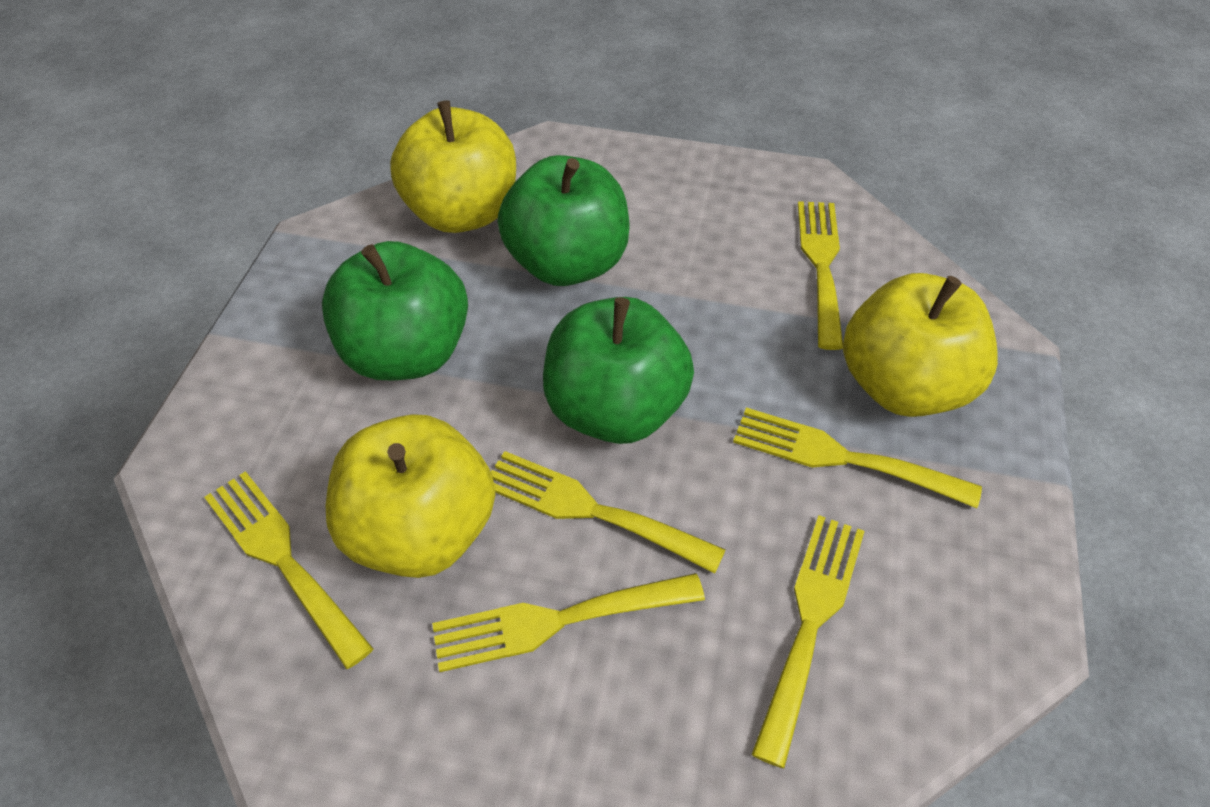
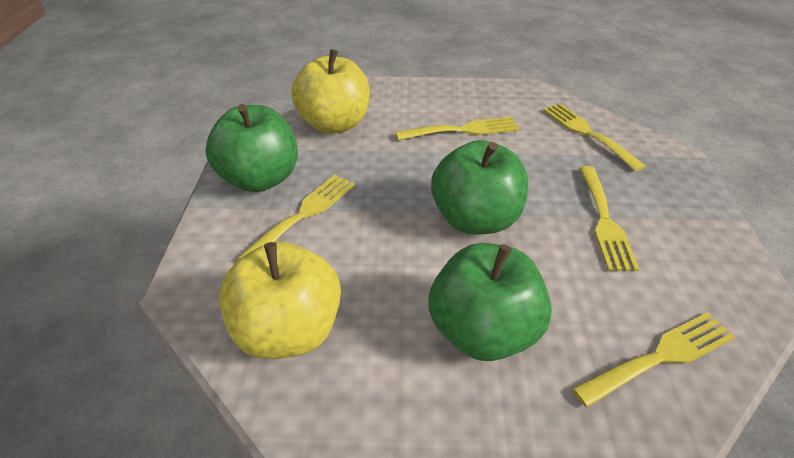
yellow apple: [326,414,495,578] [390,100,516,233] [843,273,998,417] = 3 -> [219,242,341,359] [292,49,370,134] = 2
yellow fork: [204,471,374,669] [432,573,705,672] [491,451,726,574] [733,408,982,508] [751,515,865,768] [798,201,843,350] = 6 -> [237,174,355,260] [395,117,519,140] [543,103,645,171] [572,312,735,407] [579,166,639,271] = 5

